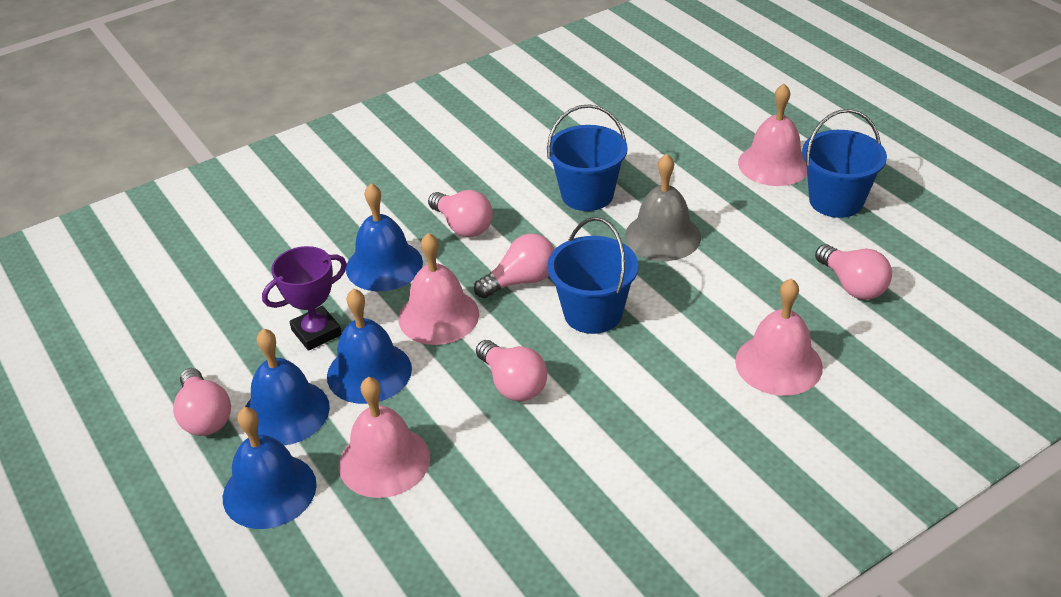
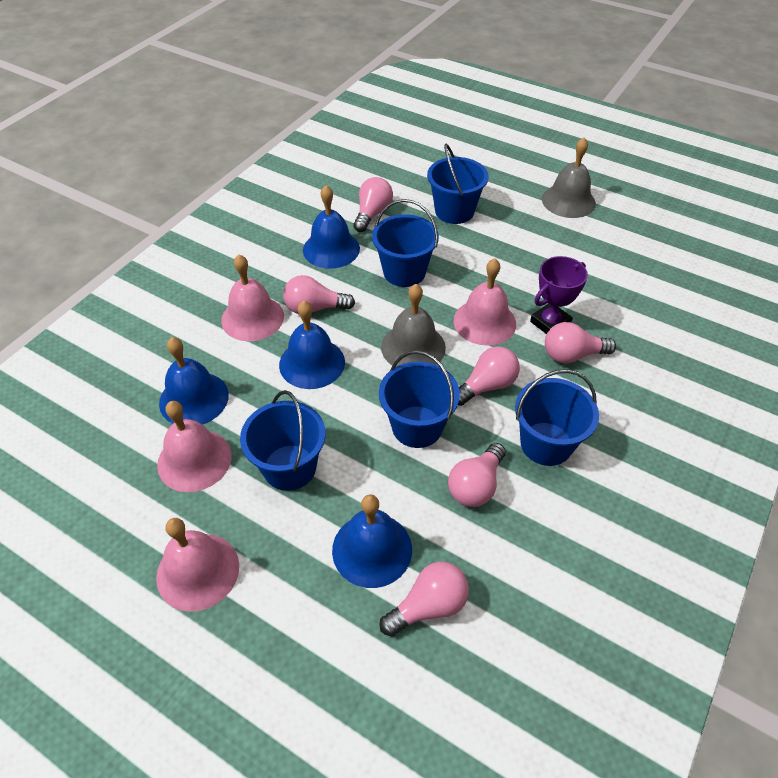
blue bucket: [547,104,628,211] [547,217,639,334] [802,109,887,218] = 3 -> [240,390,325,491] [372,199,439,287] [379,350,460,448] [427,144,489,224] [515,369,599,466] = 5
grey bell: [625,154,701,261] = 1 -> [381,284,446,367] [542,137,596,218] = 2
pink light bulb: [173,368,231,436] [428,190,493,237] [474,234,555,298] [476,340,547,401] [815,244,892,300] = 5 -> [283,275,355,314] [353,177,393,232] [379,562,469,636] [448,443,506,507] [458,347,520,406] [545,322,616,364] = 6

